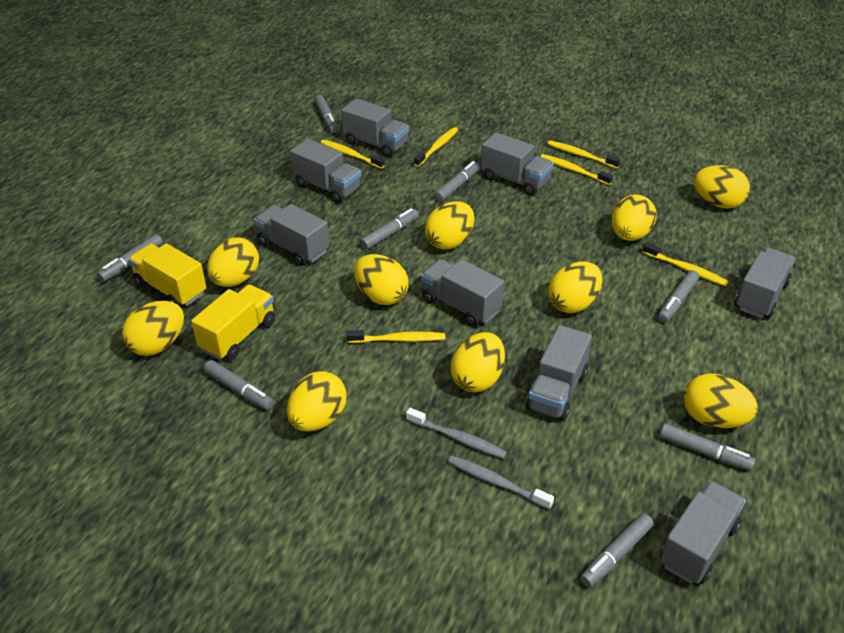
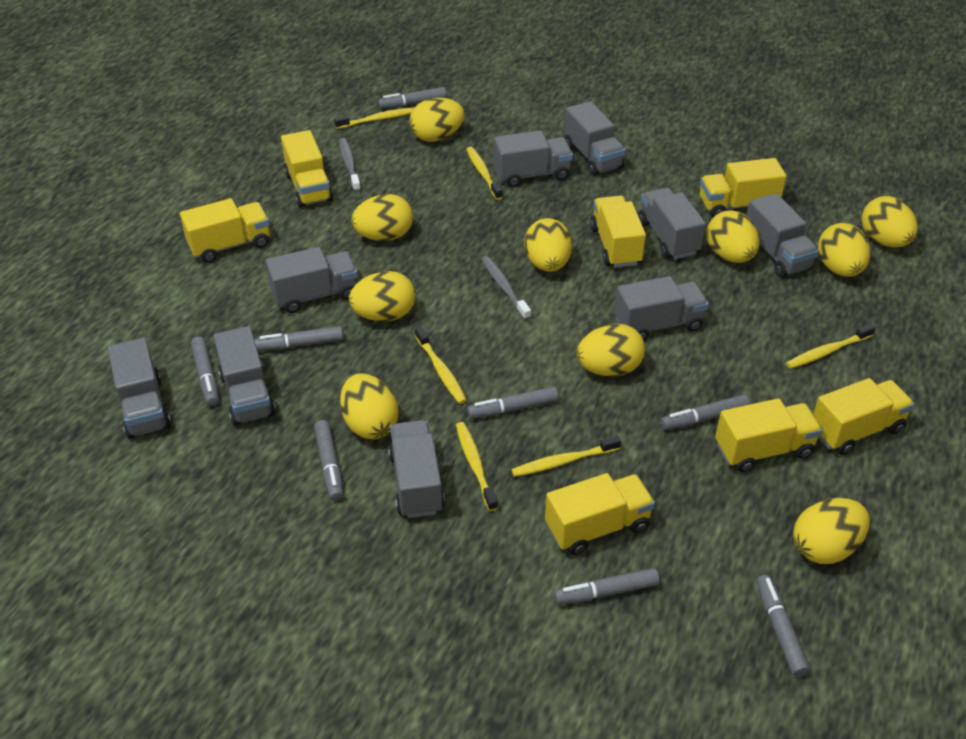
grey truck: [254,204,329,266] [290,139,361,203] [341,98,409,157] [421,259,504,327] [481,132,553,195] [526,325,592,421] [660,481,746,584] [735,247,795,318] = 8 -> [108,338,171,438] [213,326,276,425] [265,247,358,313] [388,420,445,518] [493,130,573,187] [564,101,626,176] [614,276,709,341] [639,188,706,259] [746,193,819,278] = 9
yellow truck: [128,243,206,307] [191,285,275,360] = 2 -> [180,198,270,263] [281,130,333,208] [545,473,655,555] [590,196,646,268] [700,158,787,218] [715,398,823,472] [813,378,915,455] = 7

